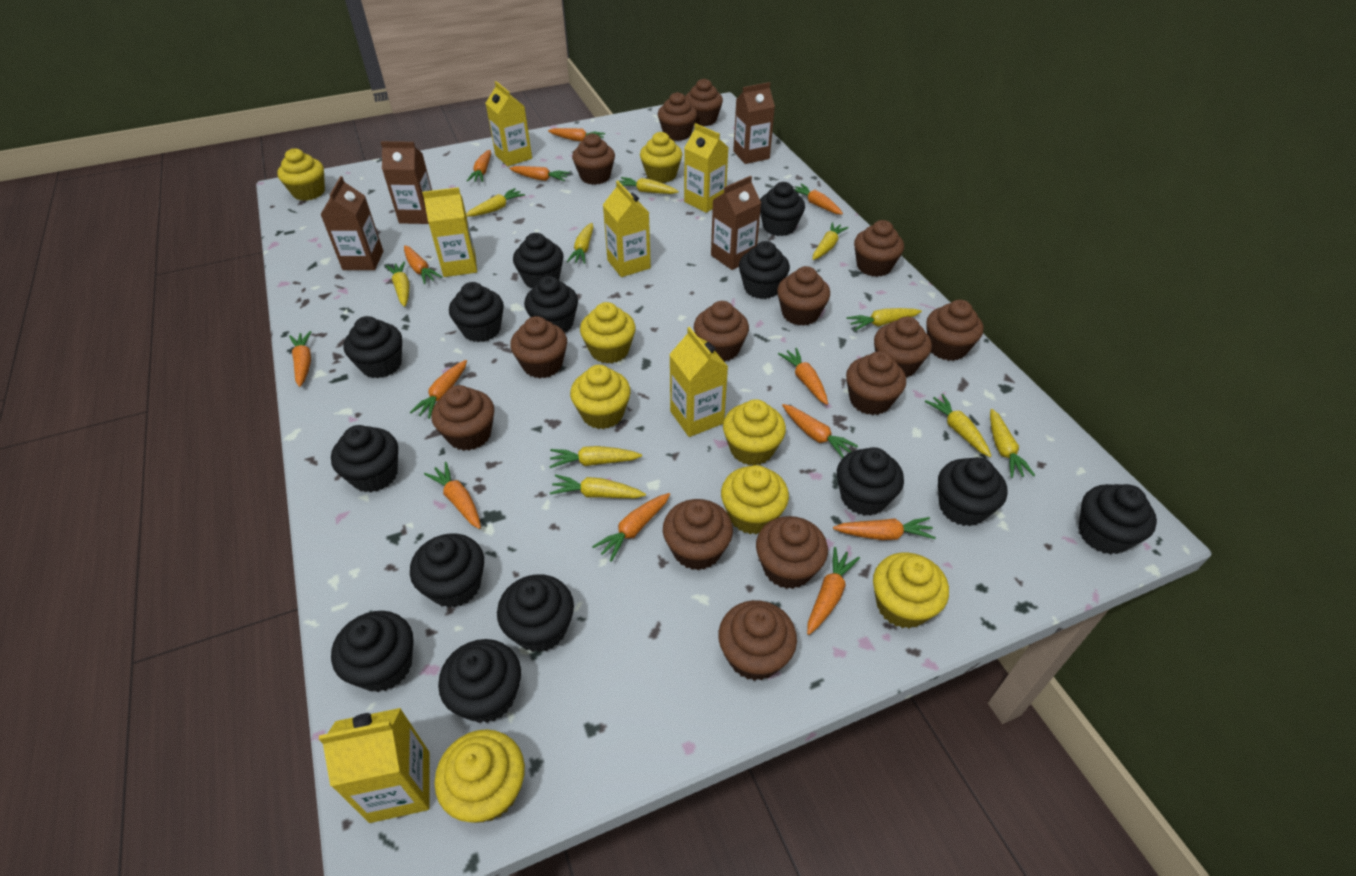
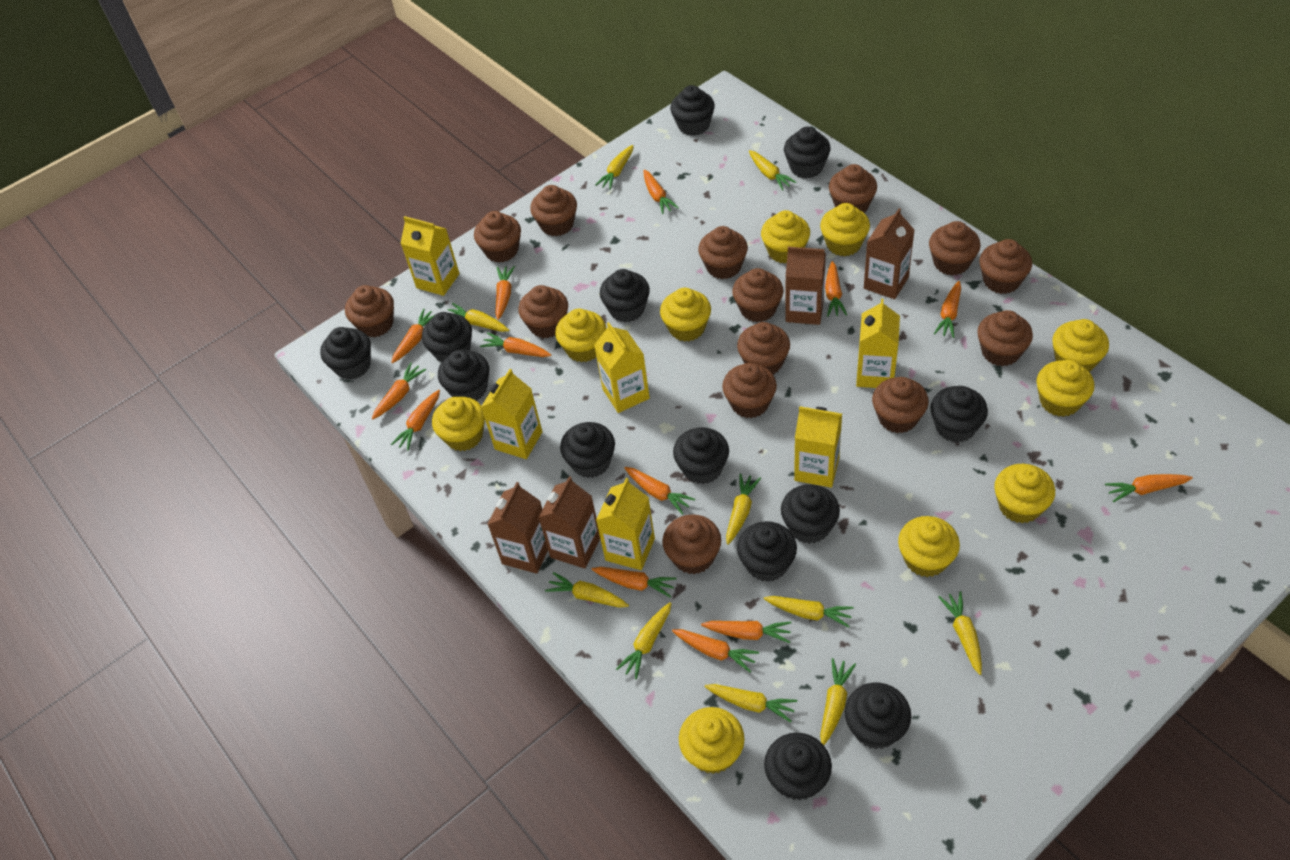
black cupcake: [331,425,398,492] [331,611,414,692] [343,316,402,378] [410,533,484,608] [438,639,521,723] [449,282,504,342] [497,574,574,653] [513,233,564,288] [524,276,578,333] [739,241,790,299] [760,182,805,236] [837,447,904,516] [938,457,1007,526] [1078,484,1157,554] = 14 -> [320,327,371,380] [422,312,472,363] [438,350,489,401] [560,422,615,478] [600,269,650,322] [670,85,715,136] [673,427,729,484] [737,521,797,582] [764,732,832,801] [781,484,840,544] [784,127,831,178] [845,683,911,749] [930,386,988,443] = 13
yellow cupcake: [277,148,325,201] [435,729,525,823] [570,365,631,429] [580,302,636,363] [640,132,682,183] [721,465,789,534] [723,399,786,465] [873,553,949,629] = 8 -> [432,397,485,451] [555,309,606,362] [660,288,711,342] [679,707,745,774] [761,210,810,264] [820,203,870,256] [898,516,960,577] [994,464,1055,523] [1037,360,1094,417] [1053,319,1109,372] = 10

